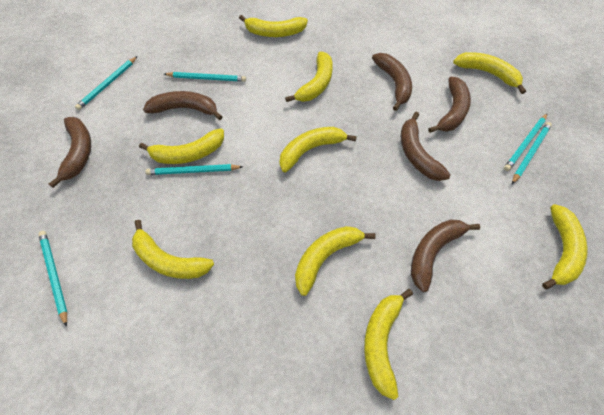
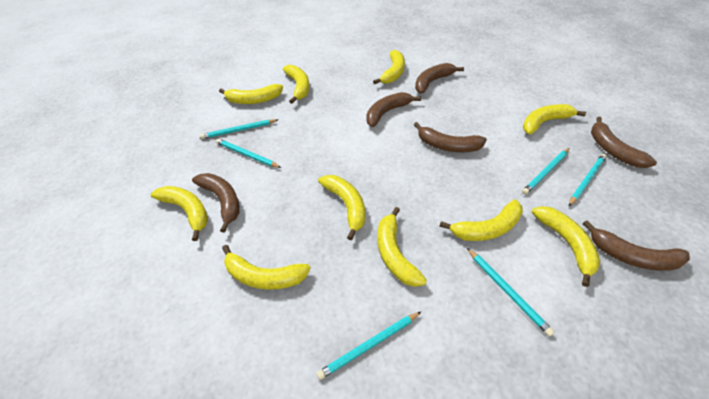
yellow banana: [132,220,214,279] [139,128,224,164] [239,15,308,37] [279,127,357,172] [285,52,333,102] [295,226,376,296] [364,289,413,400] [453,52,526,94] [542,204,588,290] = 9 -> [151,186,208,241] [219,84,283,104] [222,245,311,290] [283,65,309,104] [318,175,365,240] [373,50,405,84] [377,207,427,287] [439,199,523,241] [523,104,586,134] [532,206,600,287] = 10

